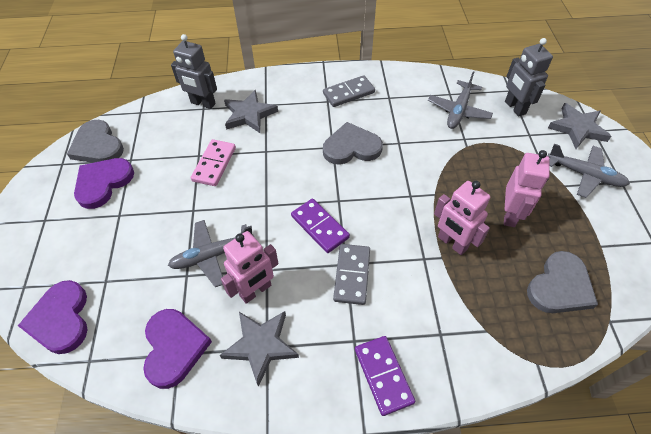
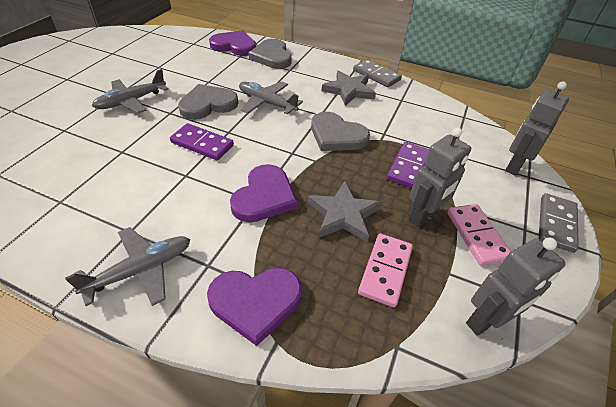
grey robot: [171,34,217,109] [505,38,553,117] = 2 -> [409,127,471,227] [466,238,566,336] [505,81,569,176] = 3
grey star: [220,311,299,387] [224,90,278,133] [548,103,611,149] = 3 -> [307,181,382,242] [322,70,376,106] = 2
pink domino: [191,139,236,186] = 1 -> [358,234,413,307] [447,204,511,266] = 2
pink robot: [221,231,278,304] [434,181,490,255] [504,150,550,227] = 3 -> none = 0

